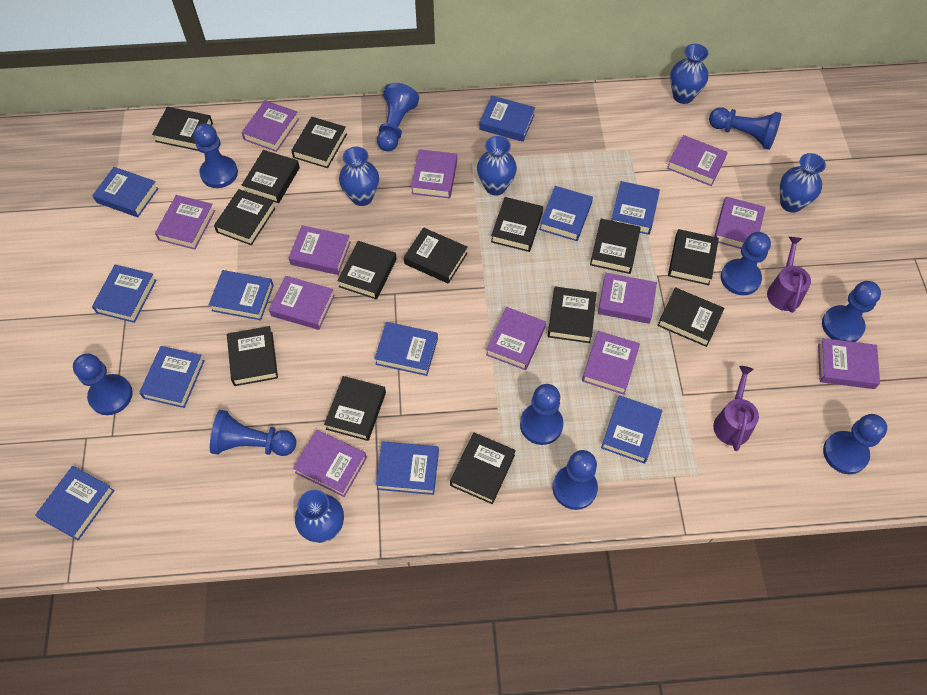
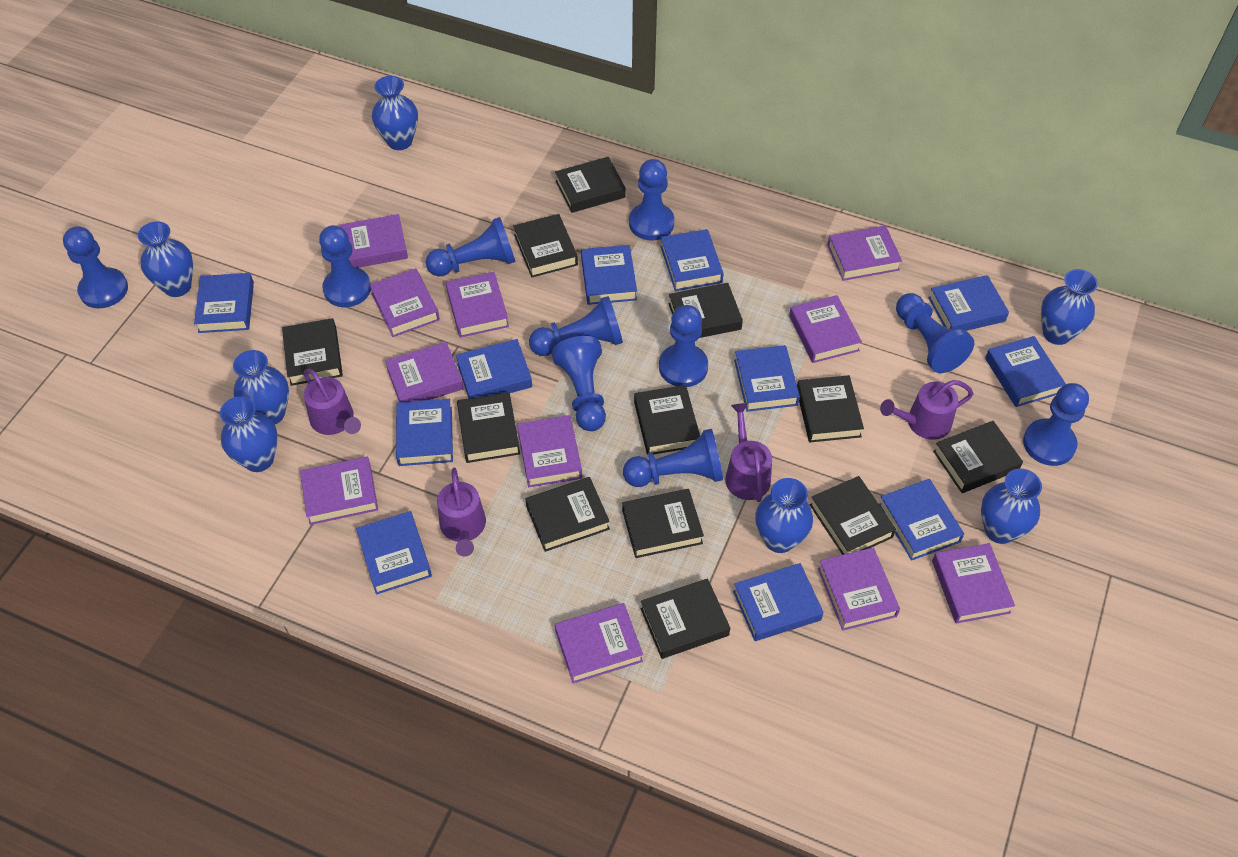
black book: [152,107,213,151] [214,189,275,245] [227,326,278,386] [241,150,300,203] [291,117,347,168] [324,376,386,441] [337,241,397,300] [404,227,468,284] [450,433,516,504] [491,197,543,252] [548,286,597,343] [590,219,641,274] [657,287,724,347] [668,229,719,285] = 14 -> [282,318,343,386] [457,392,520,463] [513,214,578,277] [525,477,610,552] [555,157,626,213] [622,489,704,558] [634,385,700,455] [641,578,730,659] [668,283,743,338] [797,375,864,442] [810,476,896,555] [933,421,1023,493] = 12
blue vase: [295,490,344,543] [339,147,379,206] [477,136,517,196] [670,44,709,104] [780,153,826,213] = 5 -> [138,221,193,297] [220,396,278,472] [233,350,289,424] [372,76,418,150] [755,478,813,553] [981,469,1042,544] [1041,269,1098,345] = 7
purple book: [155,195,215,250] [242,100,299,152] [269,276,335,330] [289,225,351,275] [293,430,367,497] [411,149,457,199] [486,307,546,370] [582,331,640,395] [598,273,657,324] [667,135,728,186] [714,197,766,249] [818,338,880,389] = 12 -> [300,457,378,525] [340,214,408,268] [369,268,440,337] [385,342,464,402] [446,272,509,338] [517,415,582,487] [555,603,643,684] [789,295,862,363] [818,548,900,631] [827,226,902,281] [932,543,1015,624] = 11
purple watering can: [713,366,759,451] [767,237,811,313] = 2 -> [303,369,361,435] [437,468,486,557] [725,403,772,502] [880,380,974,440] = 4

